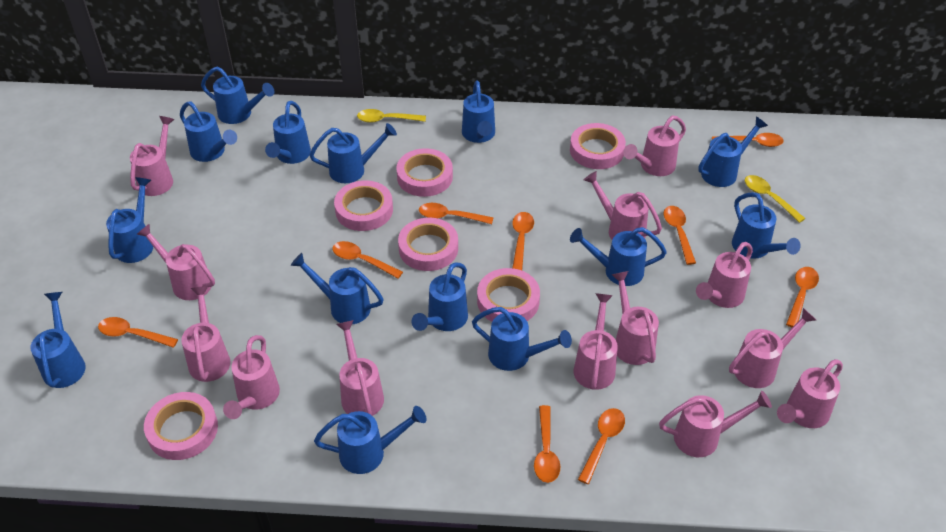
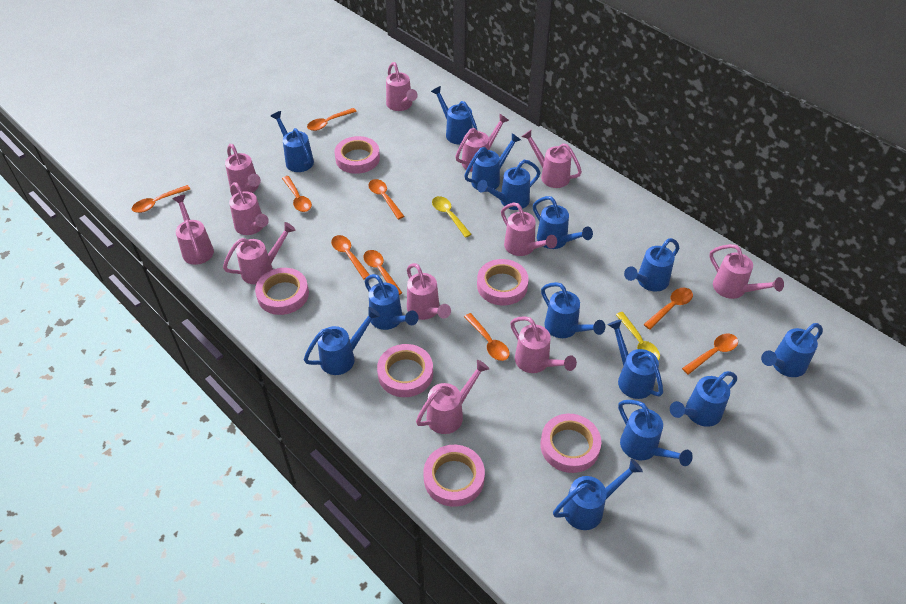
pink watering can: [130,116,175,196] [137,224,215,300] [181,286,231,382] [223,335,280,419] [336,320,384,416] [574,293,618,390] [584,171,662,240] [612,271,659,365] [623,116,686,176] [659,391,772,457] [696,242,753,308] [729,308,816,388] [777,359,843,428] = 13 -> [172,195,214,265] [223,222,296,284] [225,144,261,194] [229,182,269,235] [386,62,418,111] [407,263,451,320] [416,360,489,434] [455,114,509,172] [501,203,557,256] [510,316,577,373] [522,130,582,188] [709,244,784,299] = 12

